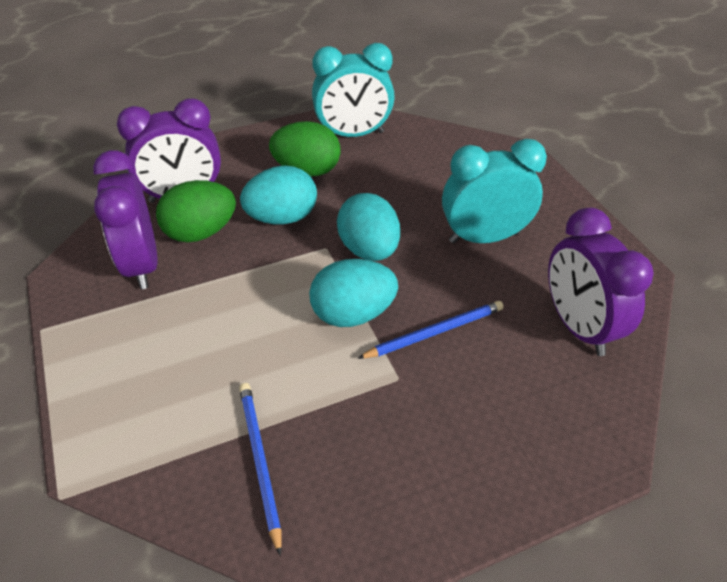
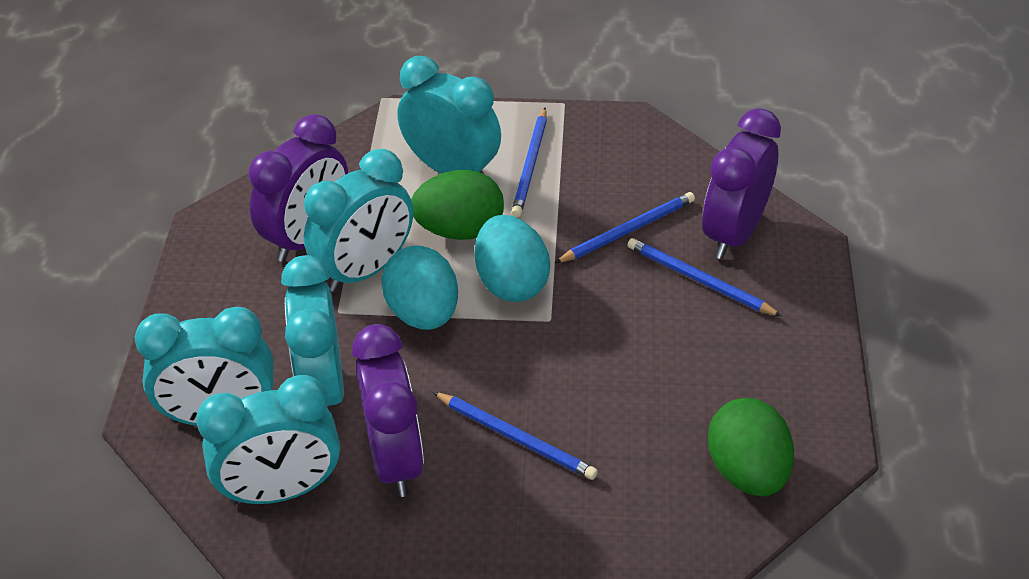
blue pencil: [239,383,282,556] [357,301,504,359] = 2 -> [433,392,598,480] [511,107,547,217] [555,192,695,263] [627,238,782,316] = 4
turquoise clock: [312,43,395,137] [442,139,547,243] = 2 -> [135,307,274,426] [196,375,340,504] [281,255,344,411] [304,149,413,292] [397,56,501,174] = 5
turquoise egg: [240,165,317,224] [309,259,398,327] [337,193,400,261] = 3 -> [381,245,458,330] [475,215,550,302] = 2

